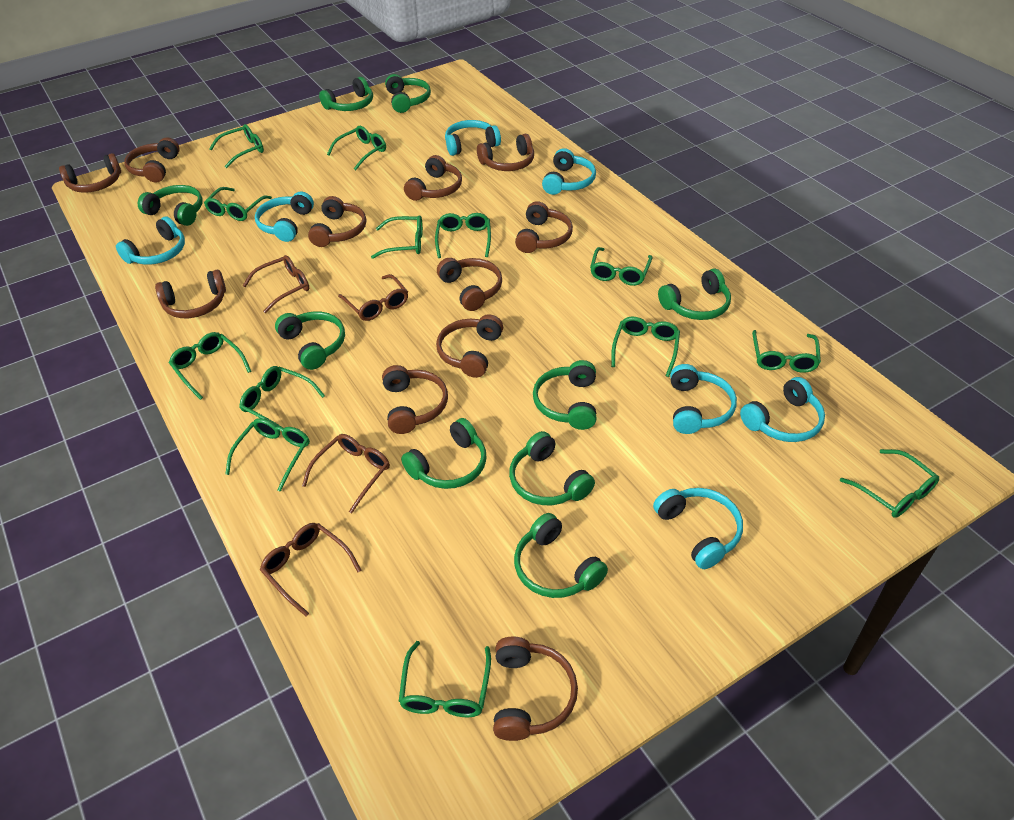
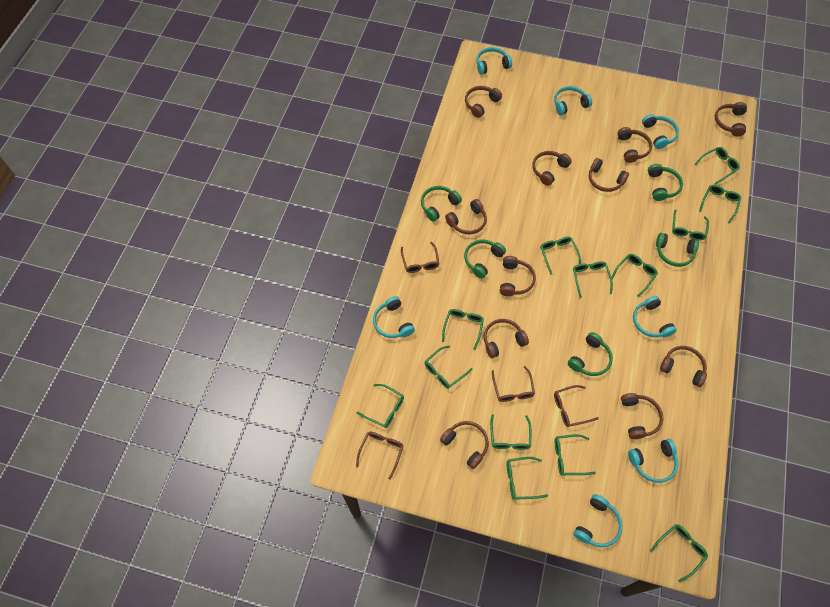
green headphones: [138,185,203,226] [275,311,345,370] [319,77,373,111] [385,74,431,113] [401,418,486,489] [509,431,595,505] [514,513,608,598] [533,360,597,430] [658,269,731,320] = 9 -> [421,186,462,222] [464,240,506,278] [568,332,613,376] [648,164,683,201] [656,233,699,267] = 5

